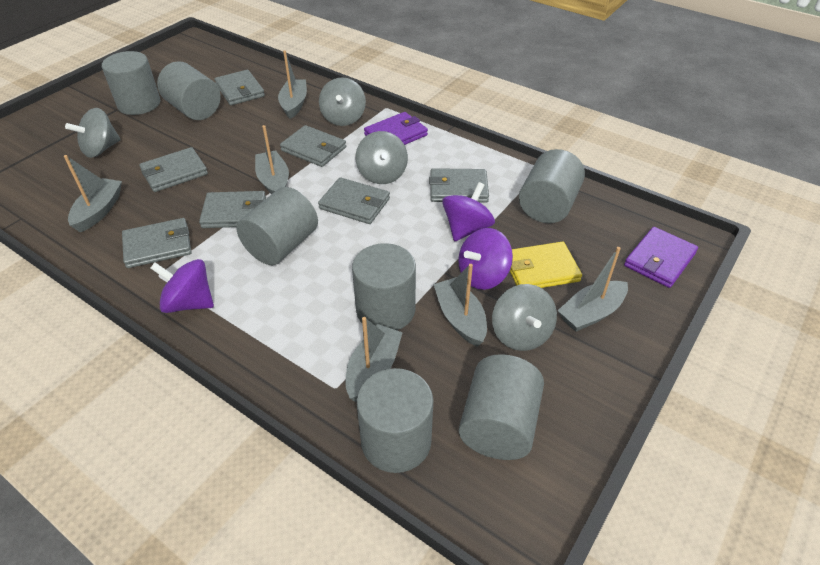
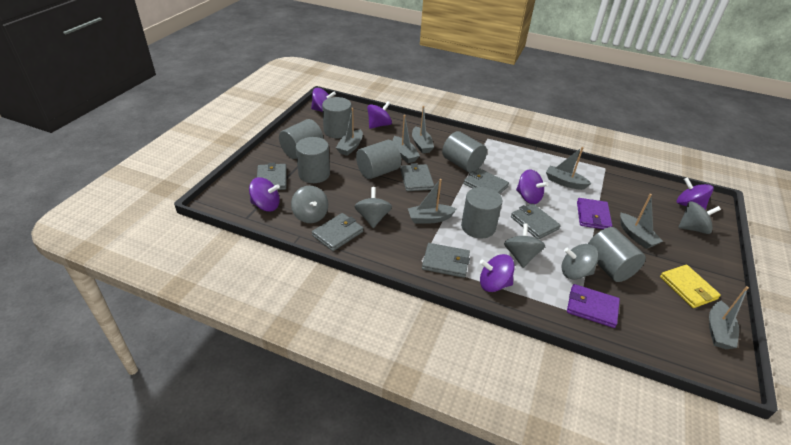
grey boat: [64,155,122,232] [255,125,289,194] [278,50,307,119] [346,317,403,402] [433,264,487,347] [558,247,628,332] = 6 -> [336,108,363,156] [393,115,420,163] [408,179,456,224] [412,106,434,154] [546,147,591,190] [620,194,663,249] [709,286,749,349] = 7
grey spinning top: [65,108,121,158] [319,77,366,126] [356,131,408,184] [492,284,557,351] = 4 -> [291,186,328,223] [354,187,392,228] [504,223,545,268] [562,244,599,280] [678,201,721,234] = 5
grey wallet: [122,218,192,268] [139,147,208,192] [199,191,266,228] [214,70,265,105] [280,125,346,167] [318,177,390,224] [429,168,489,202] = 7 -> [257,163,287,190] [312,213,363,251] [400,163,434,191] [422,243,470,278] [463,168,509,194] [511,203,561,239] = 6
purple spinning top: [151,259,214,313] [442,182,495,241] [458,228,513,290] = 3 -> [249,177,280,212] [311,88,336,112] [367,101,392,129] [480,254,515,292] [516,169,548,204] [677,177,714,210] = 6

